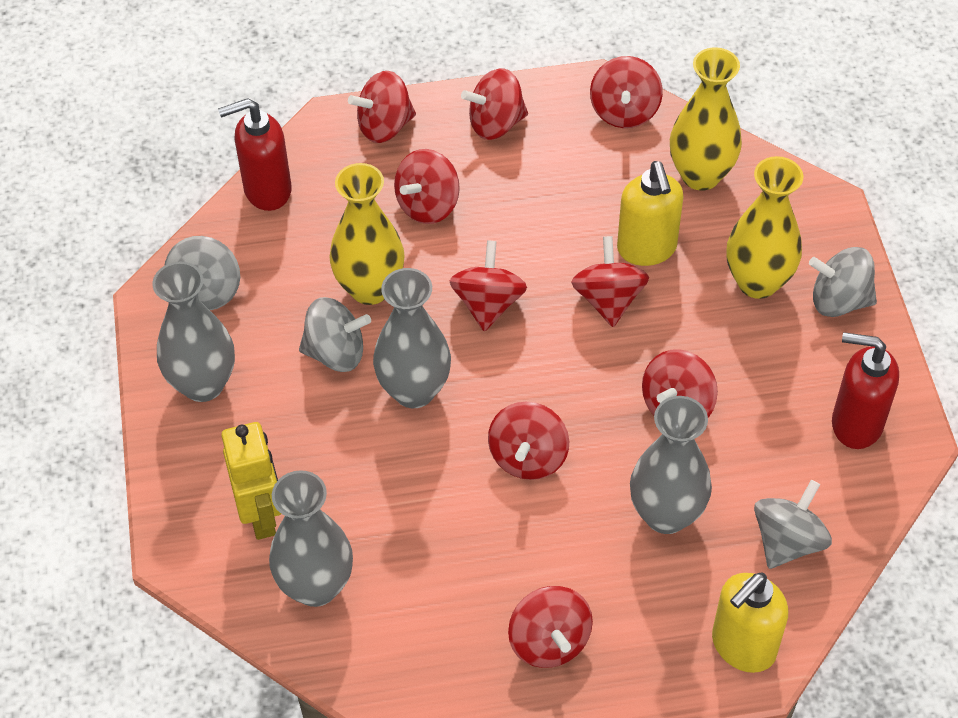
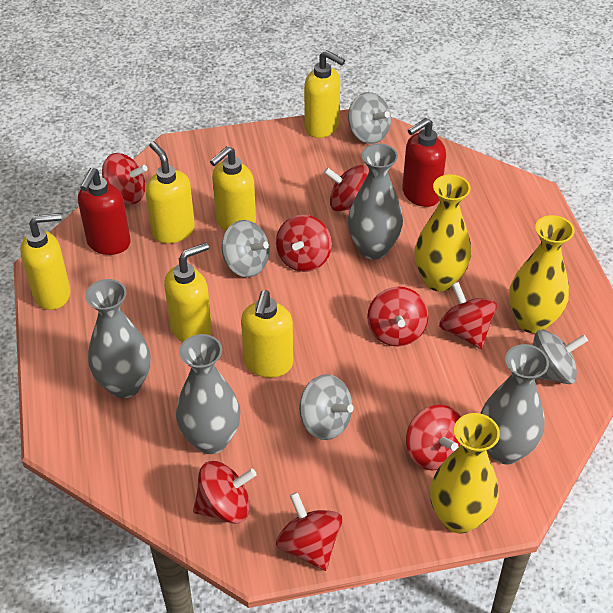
red spinning top: [348,71,416,143] [394,149,460,224] [450,240,527,332] [461,68,528,140] [488,402,569,480] [508,586,593,668] [571,236,649,327] [590,56,663,128] [642,349,718,418] = 9 -> [102,153,147,204] [193,461,257,524] [276,215,332,272] [276,492,342,571] [324,165,369,211] [367,286,429,347] [406,405,461,470] [439,282,497,349] = 8
yellow robot: [221,422,281,540] = 1 -> none = 0
yellow soap dispenser: [617,161,684,266] [712,572,788,673] = 2 -> [20,213,71,310] [146,141,195,243] [164,242,212,342] [210,146,256,231] [241,290,293,378] [304,50,345,138] = 6

